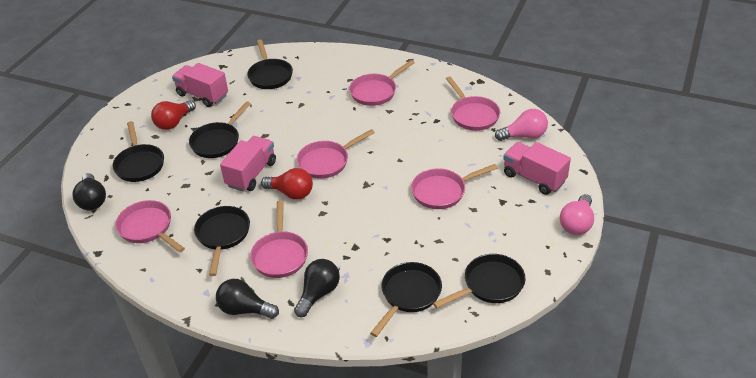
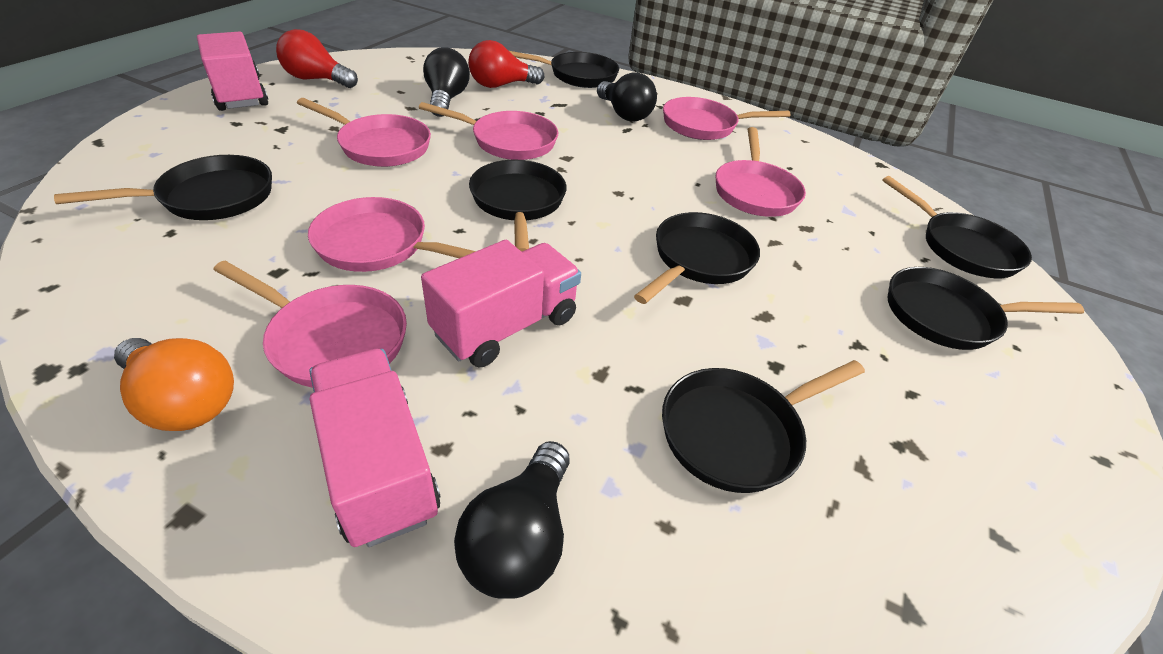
black pan: [113,121,164,182] [189,101,251,158] [194,206,250,276] [247,40,293,89] [370,262,442,337] [433,254,525,308] = 6 -> [54,155,272,220] [469,160,566,252] [509,51,619,88] [634,212,760,304] [662,360,865,493] [882,176,1032,278] [887,267,1084,350] = 7
orange light bulb: none = 0 -> [114,338,234,431] = 1
pink light bulb: [495,109,548,141] [560,194,594,235] = 2 -> none = 0

